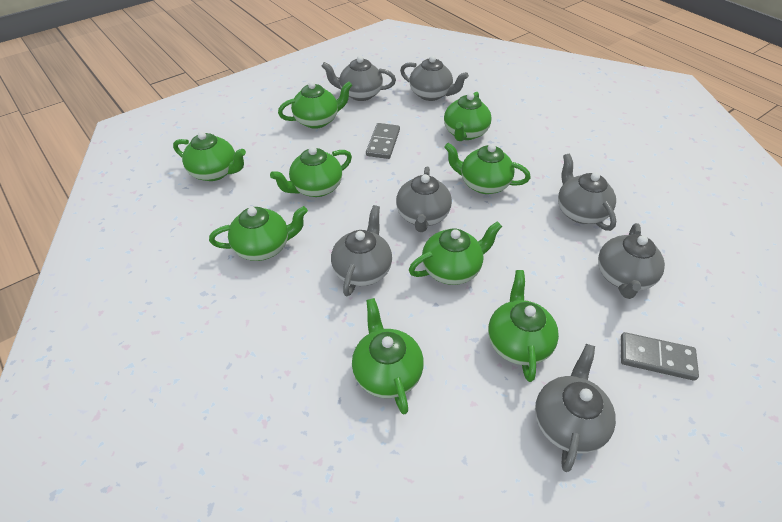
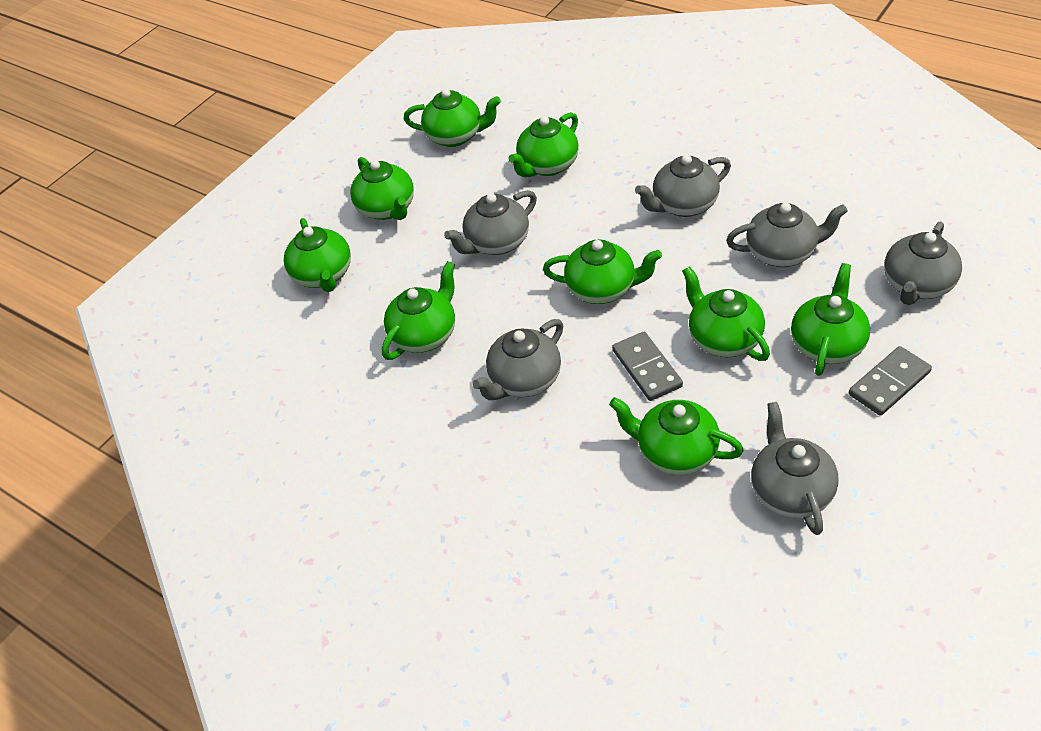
grey teapot: [321,56,396,101] [331,205,392,296] [396,166,452,232] [400,56,469,101] [535,344,616,472] [558,153,616,231] [598,223,665,299] = 7 -> [444,190,537,255] [472,319,563,400] [635,154,731,217] [726,203,848,267] [751,402,839,535] [884,221,962,305] = 6

